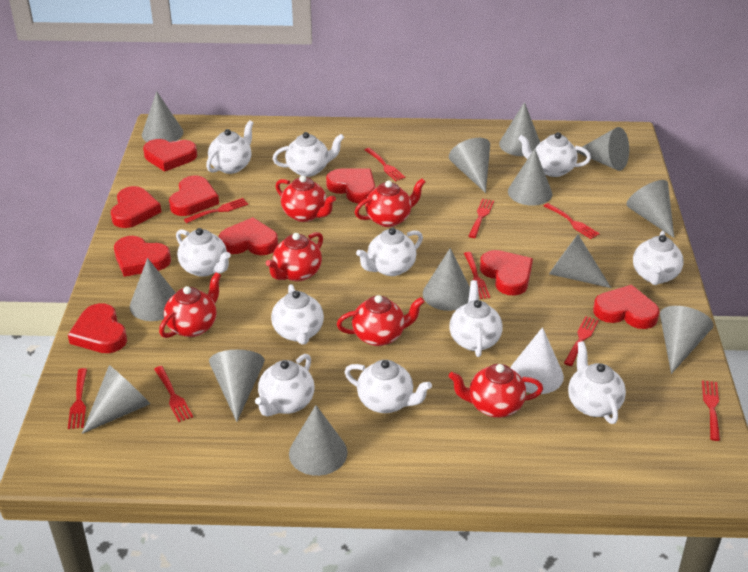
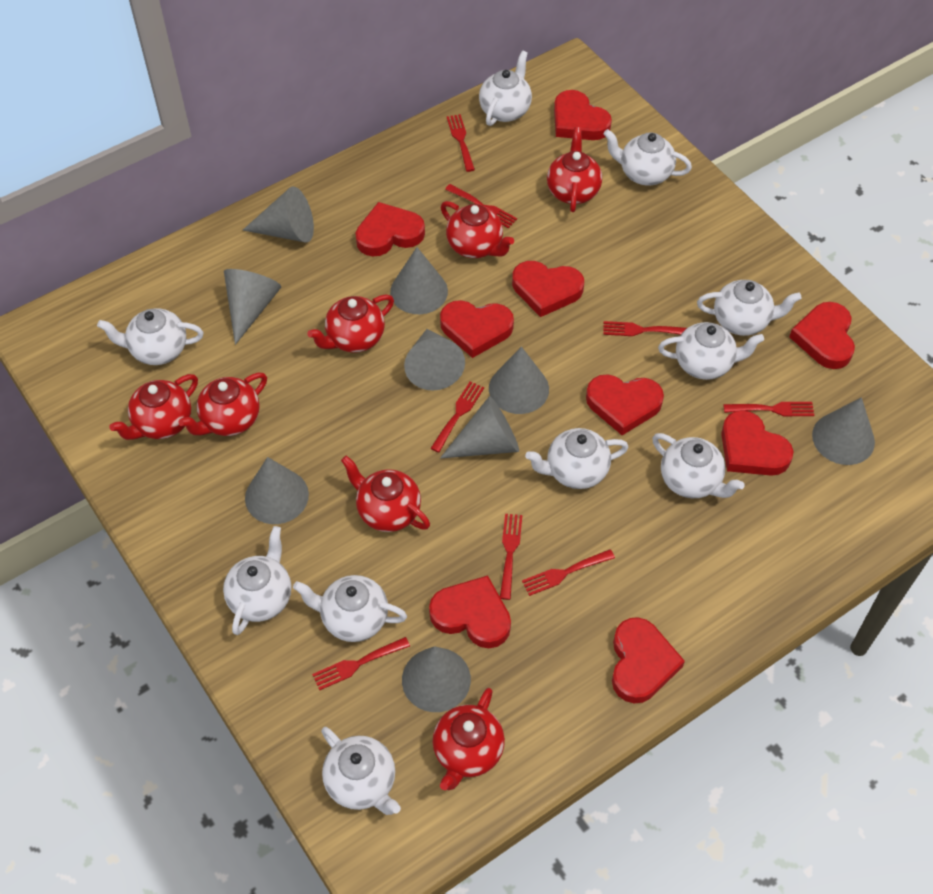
grey cone: [82,365,150,434] [130,258,176,321] [142,91,183,142] [209,350,265,422] [289,405,348,476] [423,248,470,311] [449,138,490,193] [499,102,540,156] [508,149,552,206] [549,235,611,288] [576,127,629,171] [626,180,674,238] [660,306,714,374] = 13 -> [224,269,281,345] [243,186,314,242] [245,457,309,524] [390,247,448,314] [402,646,471,712] [404,329,465,390] [440,396,519,459] [489,346,549,414] [812,397,875,465] = 9
red fork: [68,368,87,429] [154,366,193,422] [184,198,248,223] [365,148,406,181] [464,252,490,299] [468,199,494,238] [544,203,600,239] [564,316,599,366] [702,380,720,441] = 9 -> [312,637,410,691] [430,381,484,453] [445,184,517,228] [447,114,475,172] [500,514,522,600] [522,549,615,596] [603,321,687,336] [723,402,814,416] = 8
red teapot: [159,272,221,338] [266,232,323,282] [275,175,336,222] [337,295,425,346] [355,178,425,227] [449,364,543,418] = 6 -> [109,374,198,440] [178,373,267,436] [307,294,394,353] [341,456,430,532] [433,688,505,790] [441,201,514,258] [547,127,602,212] = 7
white cone: [510,327,564,394] = 1 -> none = 0
white teapot: [176,228,231,277] [206,120,253,174] [255,354,314,416] [271,284,324,345] [272,132,344,177] [345,360,432,413] [356,228,423,276] [449,280,503,357] [518,132,591,177] [568,341,626,424] [633,231,684,285] = 11 -> [97,308,204,365] [223,526,291,635] [293,575,407,642] [321,727,401,815] [479,50,532,126] [525,428,629,489] [604,129,692,186] [652,433,745,498] [658,322,764,380] [697,280,802,336] = 10

